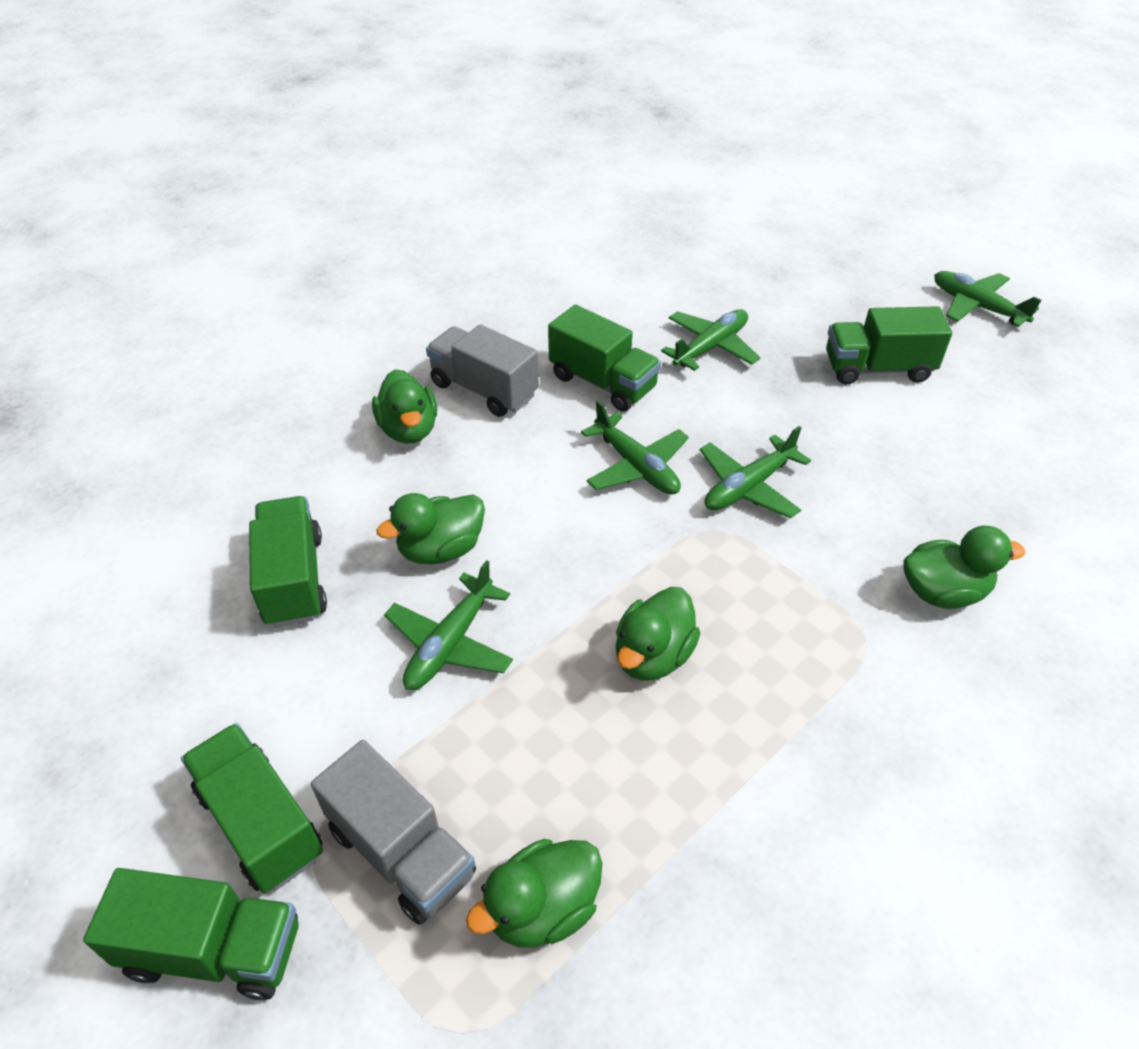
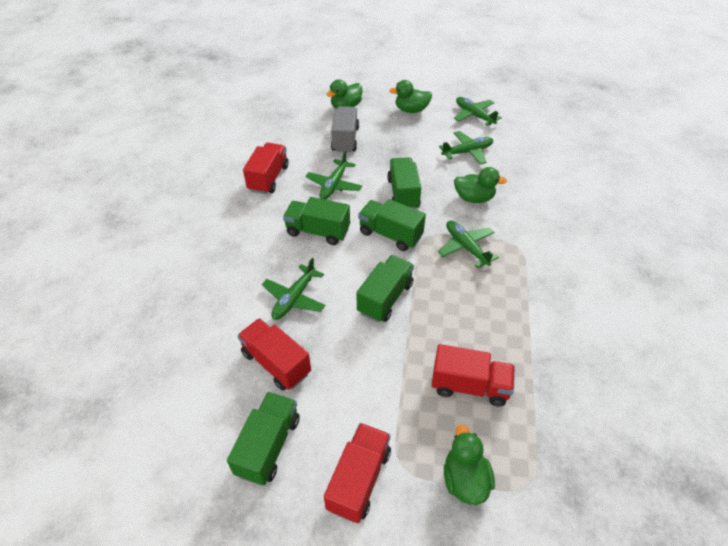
green duck: [372,369,437,444] [376,493,485,565] [466,839,602,948] [616,587,700,681] [903,526,1025,609] = 5 -> [326,79,362,109] [389,80,432,113] [444,424,495,505] [454,167,507,203] = 4
grey truck: [311,740,476,925] [426,324,539,417] = 2 -> [331,106,359,152] = 1
red truck: none = 0 -> [237,318,311,391] [243,143,289,194] [324,423,391,523] [431,344,515,406] = 4

